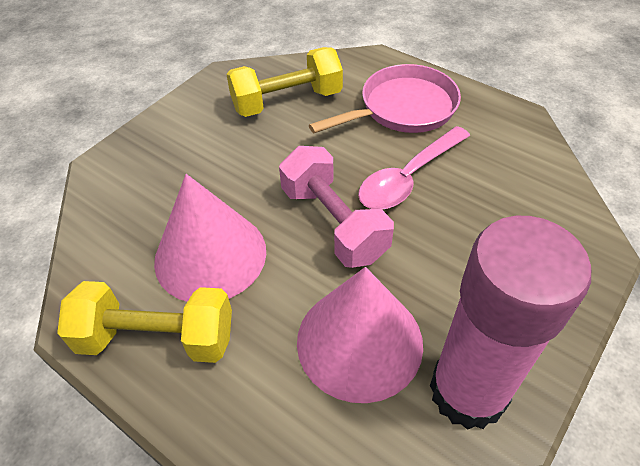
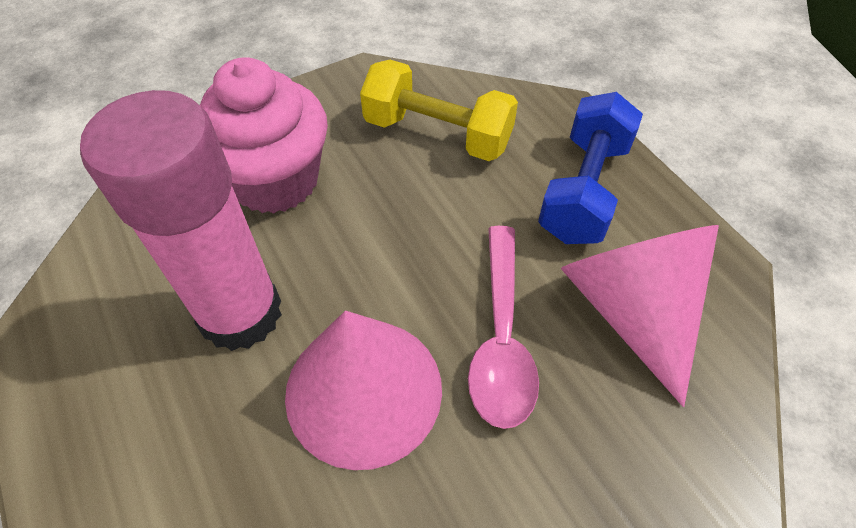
blue dumbbell: none = 0 -> [538,92,643,244] = 1
pink cupcake: none = 0 -> [200,57,328,214] = 1
pink dumbbell: [279,146,394,268] = 1 -> none = 0
pink pan: [309,64,461,133] = 1 -> none = 0
yellow dumbbell: [57,281,232,363] [226,47,343,117] = 2 -> [360,60,518,161] = 1

